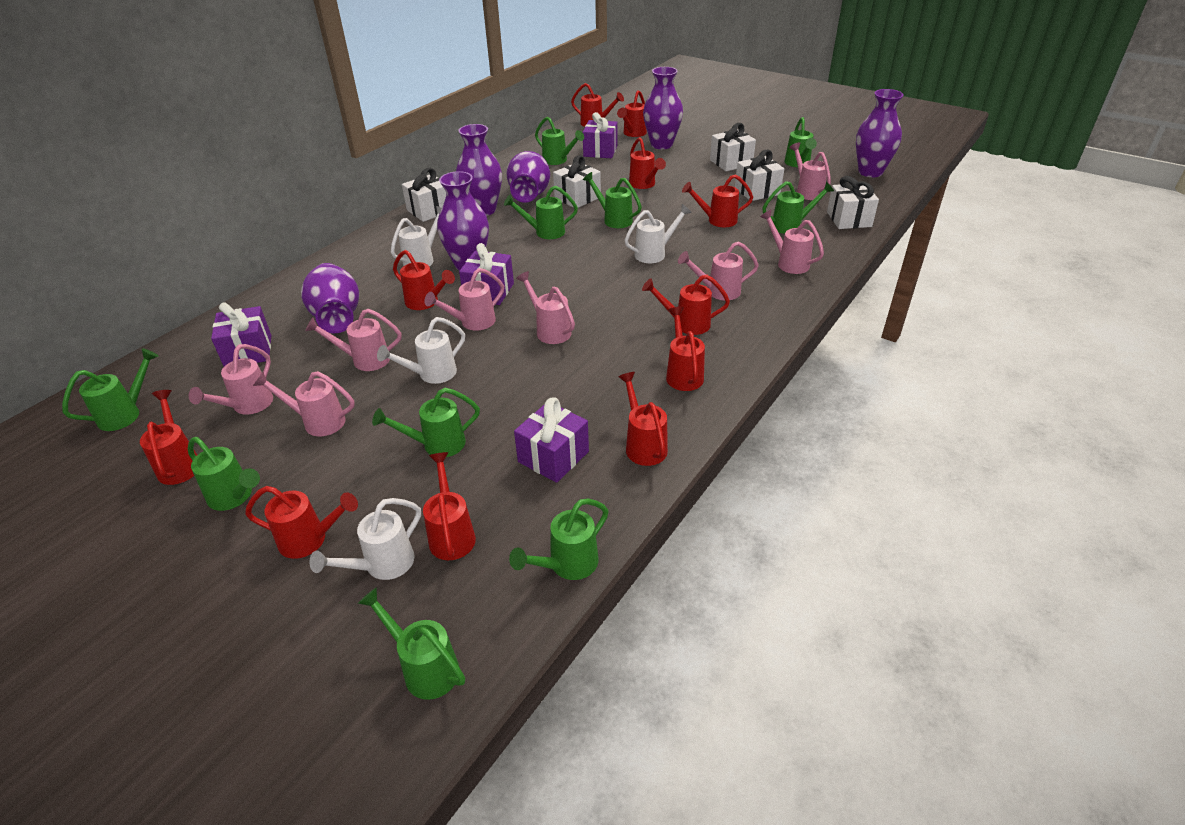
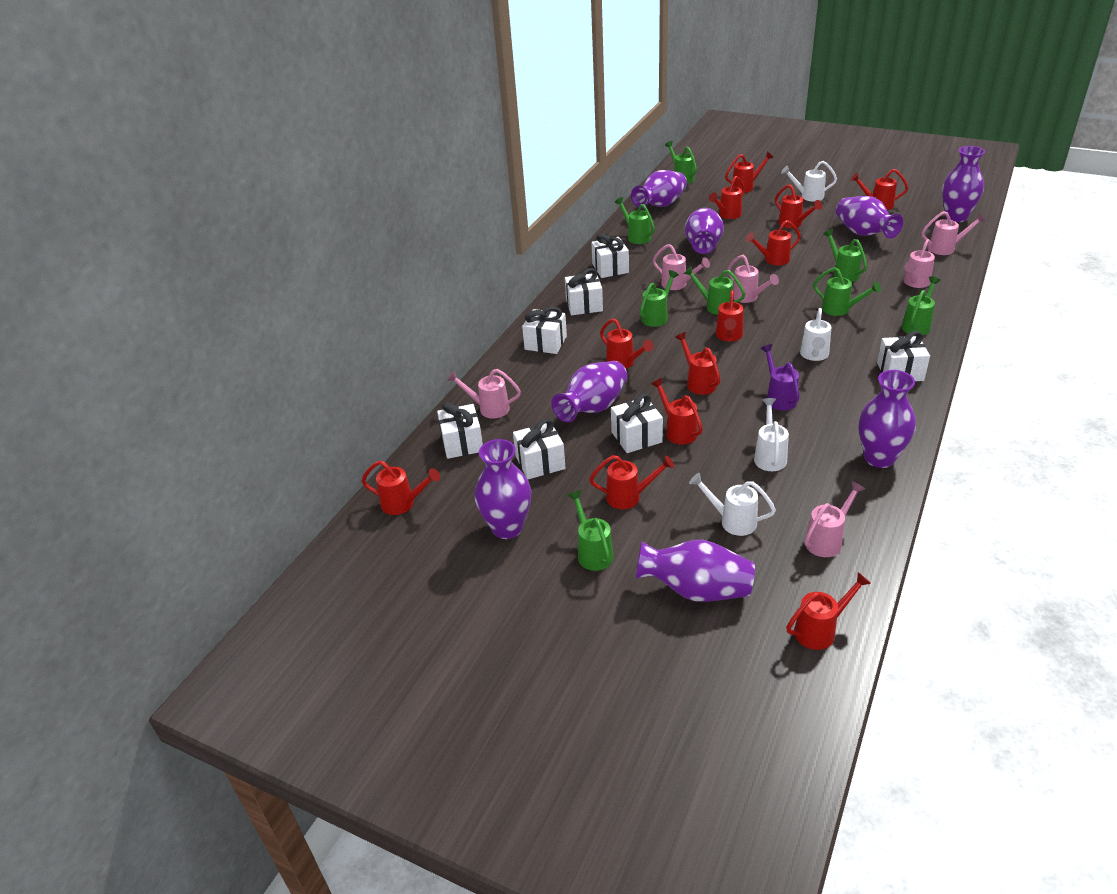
green watering can: [62,348,159,431] [188,437,260,511] [358,587,465,700] [372,388,480,457] [504,186,578,239] [509,499,609,580] [535,117,584,165] [583,172,642,228] [763,181,834,234] [784,117,817,167] = 10 -> [568,490,614,571] [615,197,655,244] [640,270,679,327] [665,141,697,184] [684,266,745,315] [813,267,881,316] [823,229,867,282] [901,276,941,336] = 8
pink watering can: [189,344,273,415] [253,371,355,436] [305,309,402,371] [424,268,504,331] [516,271,575,344] [678,241,759,300] [760,209,824,274] [789,142,831,200] = 8 -> [447,369,521,418] [653,244,710,290] [727,255,779,303] [805,481,865,557] [903,239,935,288] [921,211,986,255] = 6
purple gift: [211,302,271,366] [459,243,514,305] [514,397,589,483] [583,112,617,158] = 4 -> none = 0
purple vase: [301,263,359,333] [437,171,489,270] [456,124,502,216] [506,151,550,203] [643,67,683,149] [856,89,904,177] = 6 -> [474,439,532,539] [551,361,628,422] [631,170,687,208] [636,540,755,602] [685,208,724,254] [836,196,903,238] [859,370,916,468] [942,146,985,222] = 8
purple watering can: none = 0 -> [760,344,799,410] = 1
red watering can: [140,390,197,485] [245,486,358,559] [393,250,455,310] [423,452,476,560] [571,83,624,127] [617,90,647,137] [618,372,668,466] [629,137,666,189] [642,275,730,335] [666,307,705,391] [682,174,753,227] = 11 -> [362,460,440,515] [589,455,674,509] [600,318,654,369] [651,378,703,445] [675,332,721,395] [709,176,745,219] [716,290,744,342] [725,152,774,193] [746,220,801,266] [775,184,822,228] [786,572,871,650] [851,169,908,210] = 12
white gift: [402,168,446,222] [553,155,601,208] [710,123,756,171] [735,150,784,201] [827,176,879,229] = 5 -> [437,402,483,459] [513,419,565,479] [522,307,567,354] [565,268,603,315] [591,233,629,278] [611,393,663,453] [877,331,930,381] = 7

